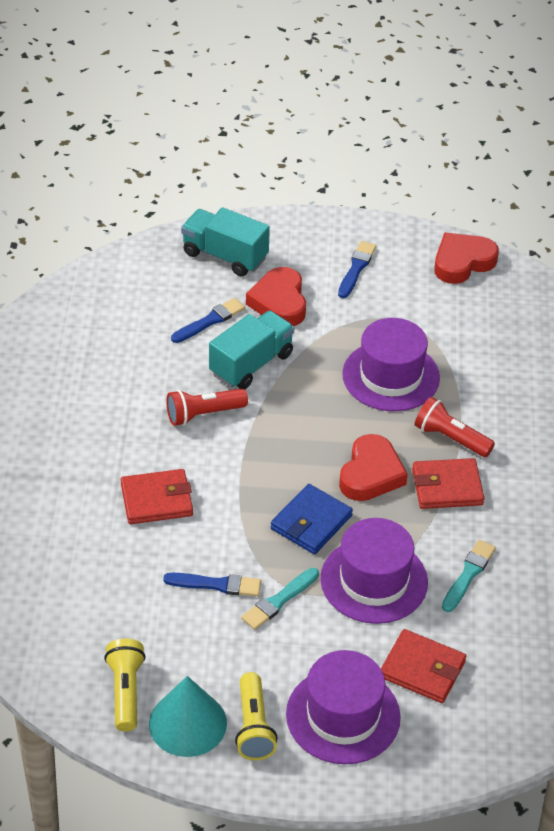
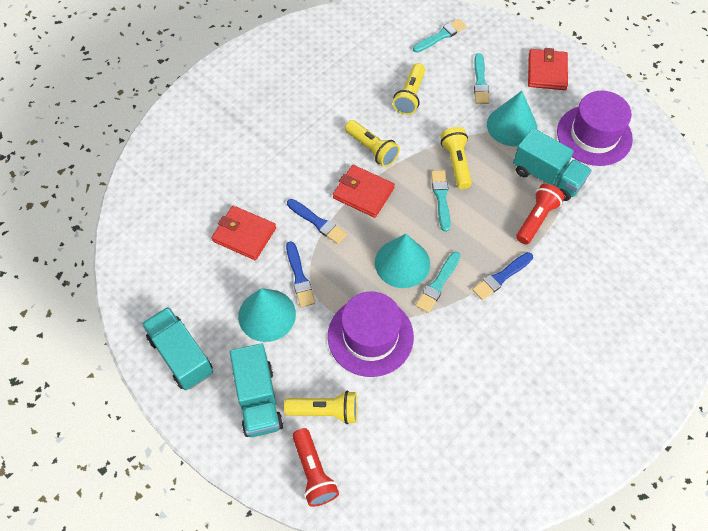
blue wallet: [271,484,353,554] = 1 -> none = 0
purple hat: [286,650,401,764] [320,518,428,624] [342,318,440,411] = 3 -> [328,292,414,377] [557,91,633,166] = 2
red heart: [246,267,306,326] [339,434,408,501] [434,233,499,284] = 3 -> none = 0
turquoise brush: [241,568,319,630] [442,540,496,612] = 2 -> [413,19,467,52] [415,252,461,313] [431,170,451,232] [474,53,489,104] = 4
turquoise cone: [149,676,227,757] = 1 -> [238,288,296,342] [375,234,430,288] [487,91,537,146] = 3
turquoise truck: [181,207,270,276] [209,311,294,389] = 2 -> [142,307,213,391] [230,343,283,437] [513,128,592,201] = 3
yellow flashlight: [104,639,146,731] [235,672,278,760] = 2 -> [284,391,357,424] [345,120,400,167] [393,63,425,115] [440,127,472,189] = 4

